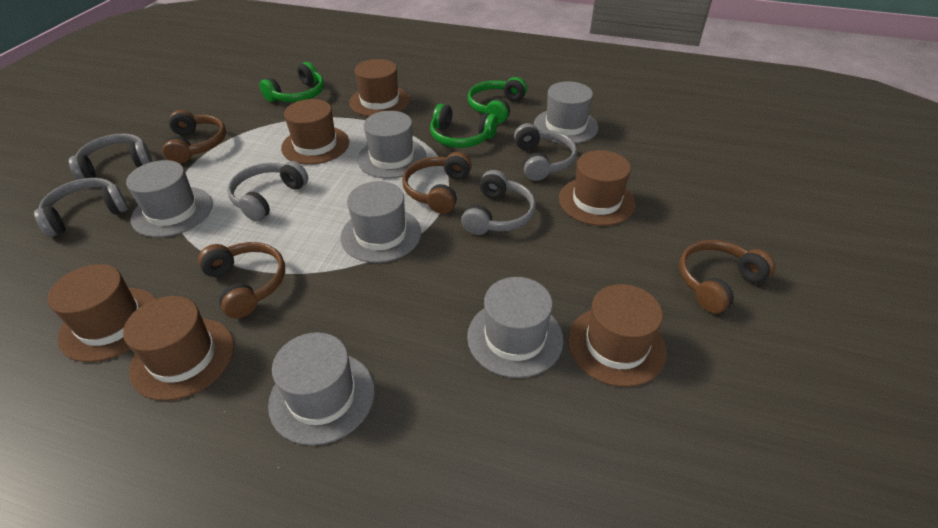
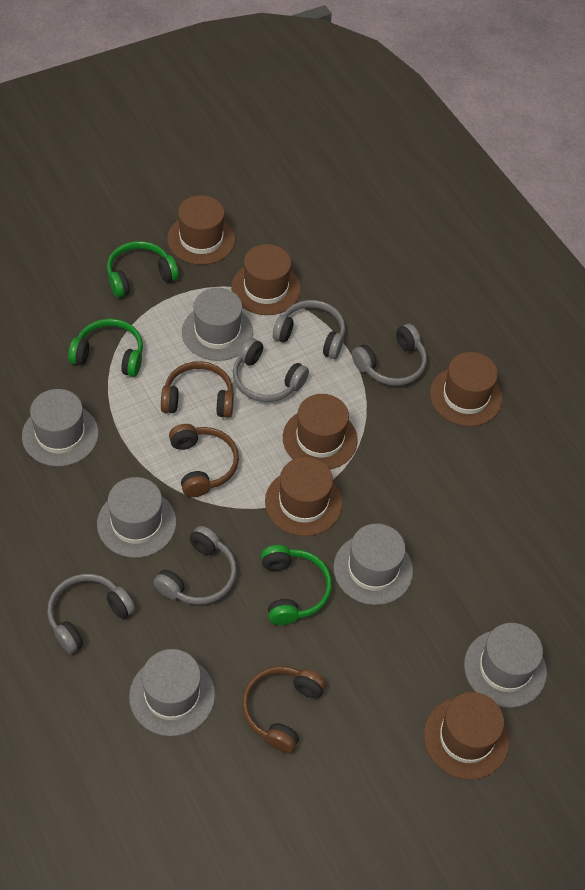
brown headphones: [163,110,226,164] [198,242,285,318] [402,152,472,214] [679,240,775,314] = 4 -> [161,361,234,418] [169,424,239,497] [242,666,326,753] = 3

